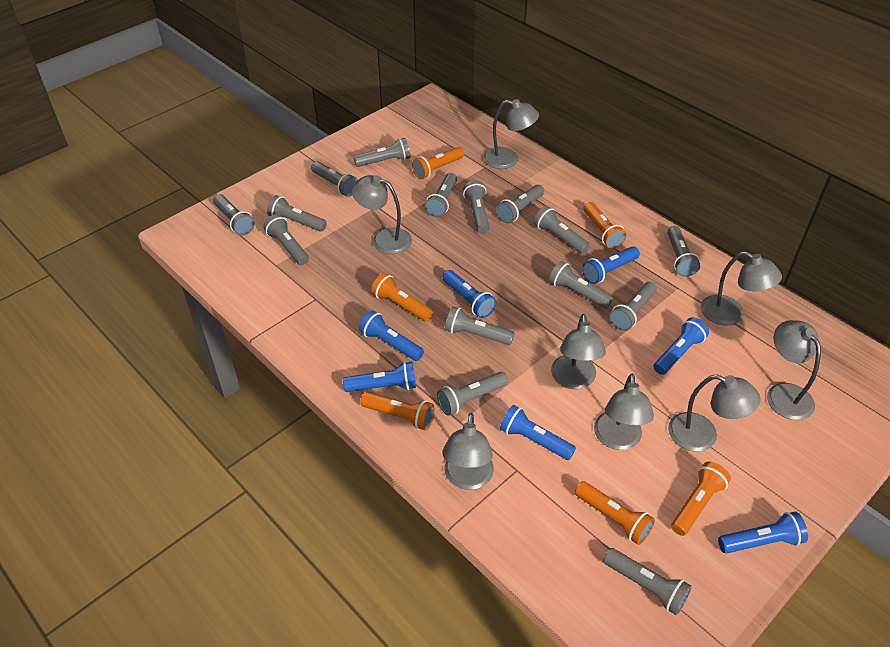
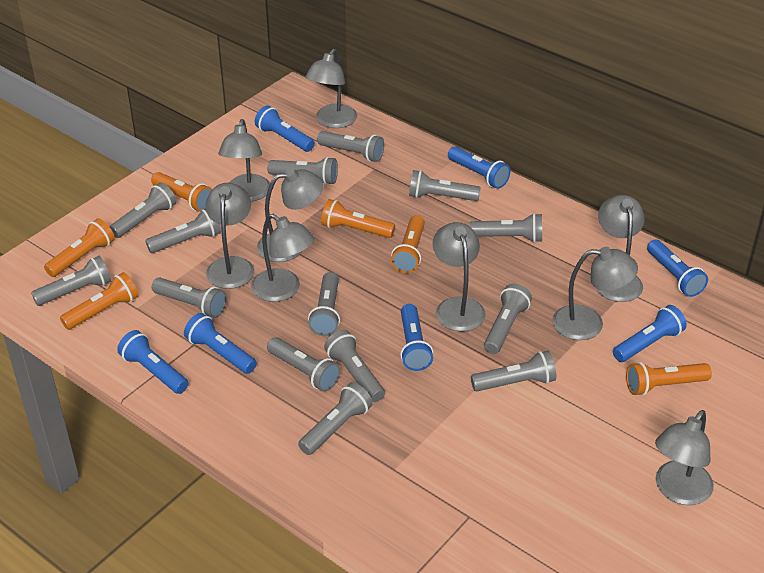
grey flashlight: [213,194,255,235] [263,214,309,265] [267,195,327,232] [311,161,358,197] [354,138,411,167] [425,173,457,217] [437,372,508,416] [445,306,515,345] [463,180,489,234] [496,185,544,223] [534,206,590,254] [549,261,613,308] [603,548,692,615] [609,282,657,331] [667,226,701,277] = 15 -> [31,255,111,306] [110,183,176,238] [145,209,221,253] [152,277,226,318] [267,157,338,185] [267,337,340,392] [298,382,373,455] [308,272,340,336] [317,131,384,162] [324,330,385,402] [409,170,481,201] [469,213,542,243] [471,351,556,391] [484,284,532,354] = 14
grey lamp: [352,175,412,254] [443,413,494,490] [483,99,539,169] [551,314,606,389] [594,374,654,450] [668,375,761,452] [701,251,782,326] [767,320,821,420] = 8 -> [206,183,254,289] [218,119,270,202] [251,214,314,302] [257,169,323,262] [305,49,357,128] [433,222,486,332] [552,247,638,340] [596,195,645,302] [655,410,714,505] = 9

